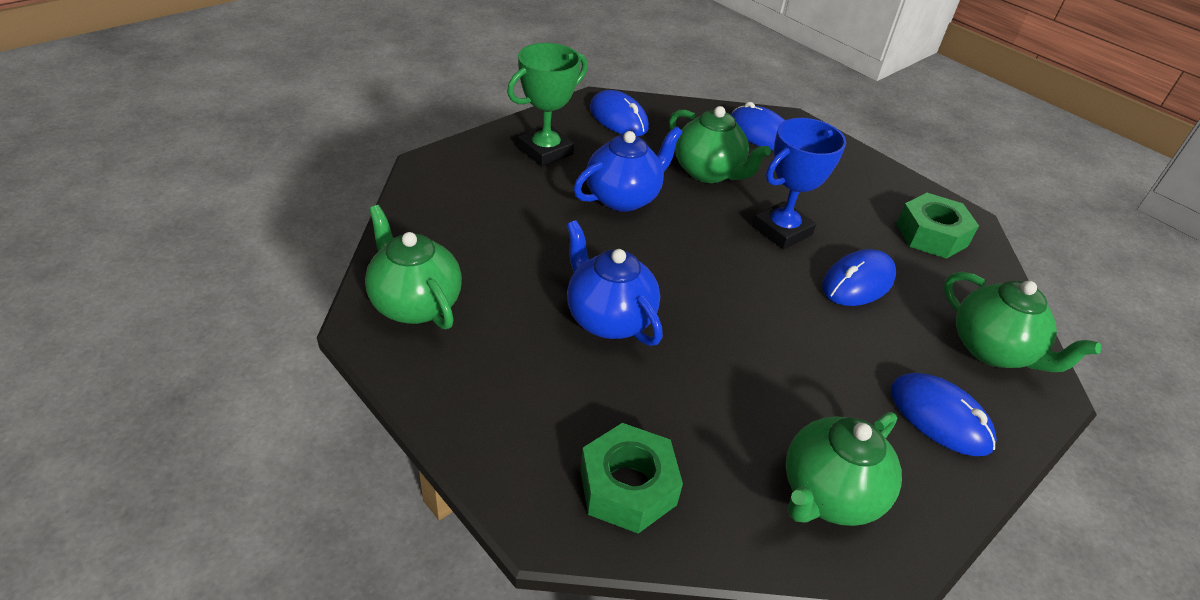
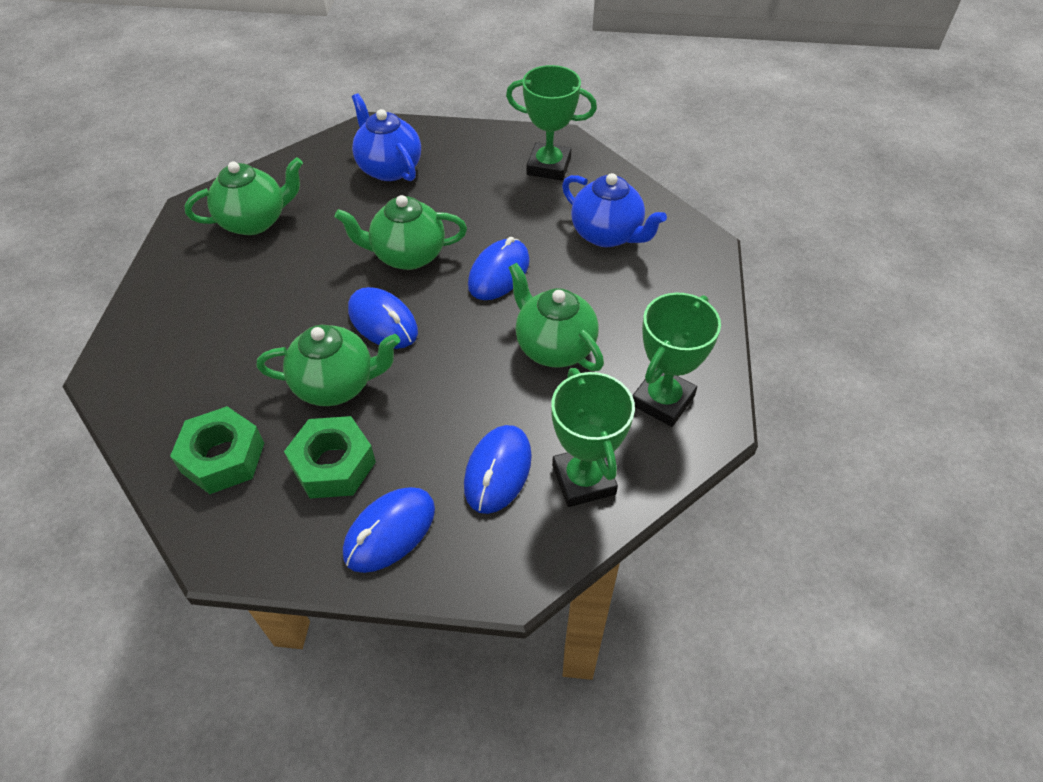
blue trophy: [752,118,846,249] = 1 -> none = 0
green trophy: [507,43,588,167] = 1 -> [506,65,597,181] [551,368,635,507] [632,293,721,427] = 3

